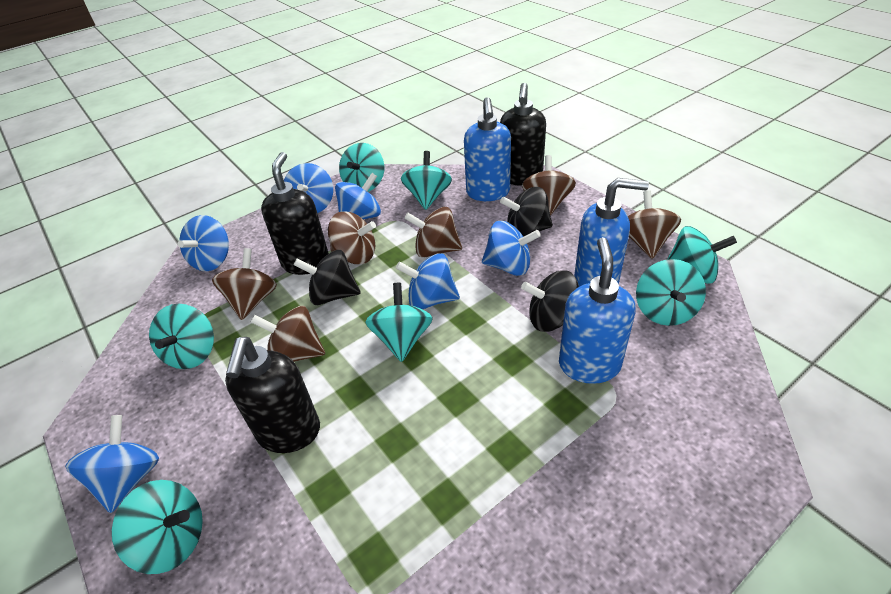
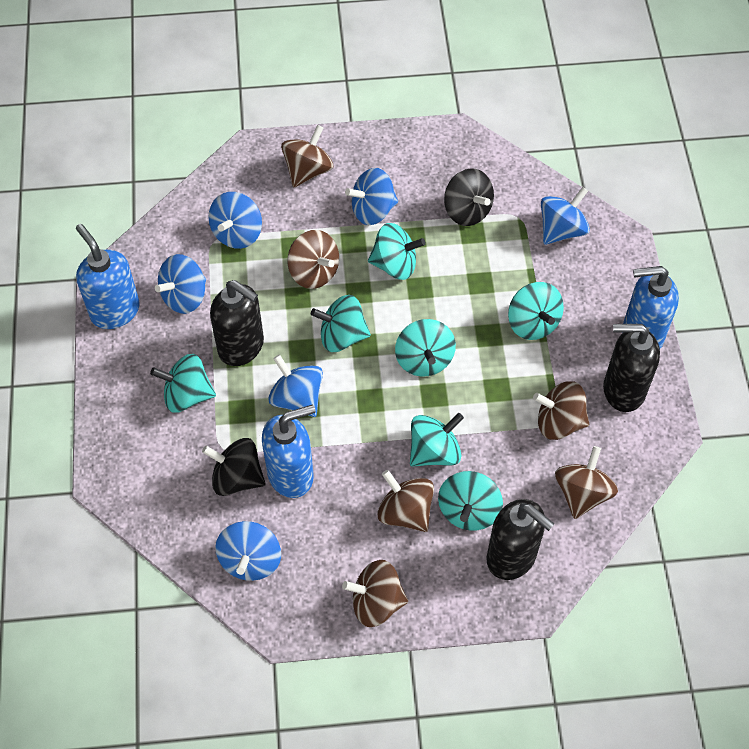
black spinning top: [294,250,361,305] [500,187,553,237] [521,270,579,332] = 3 -> [202,438,266,496] [444,168,494,226] = 2

